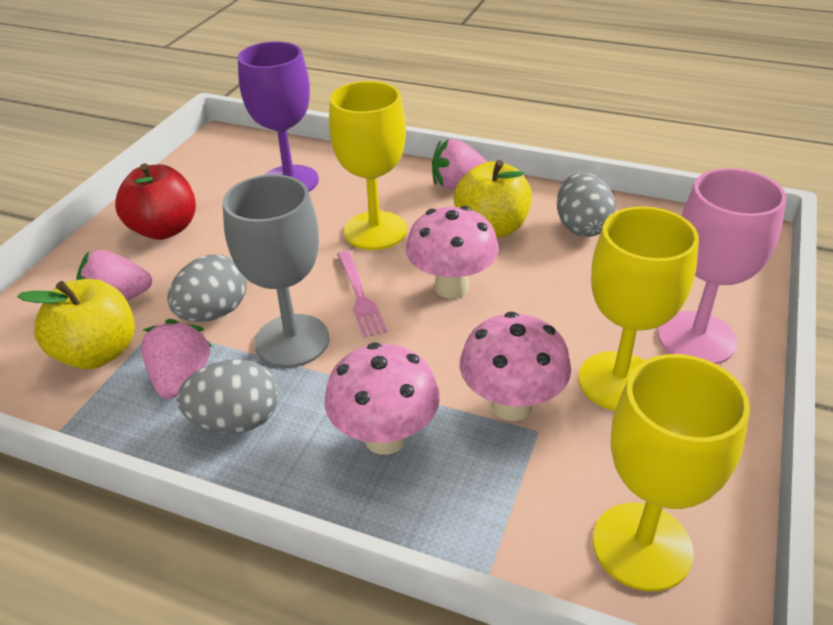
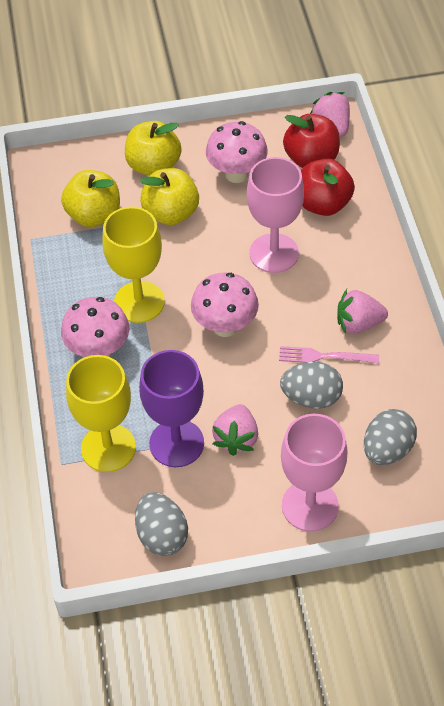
grey goblet: [222,174,330,368] = 1 -> none = 0
pink goblet: [658,168,786,364] = 1 -> [247,157,304,273] [281,414,348,532] = 2
red apple: [115,163,196,240] = 1 -> [283,114,340,168] [301,159,355,216] = 2
yellow apple: [17,279,135,369] [454,160,532,238] = 2 -> [61,170,120,227] [125,121,181,176] [140,168,199,225] = 3
yellow goblet: [329,81,407,250] [578,206,699,411] [593,354,750,591] = 3 -> [66,355,136,472] [102,207,165,323] = 2

